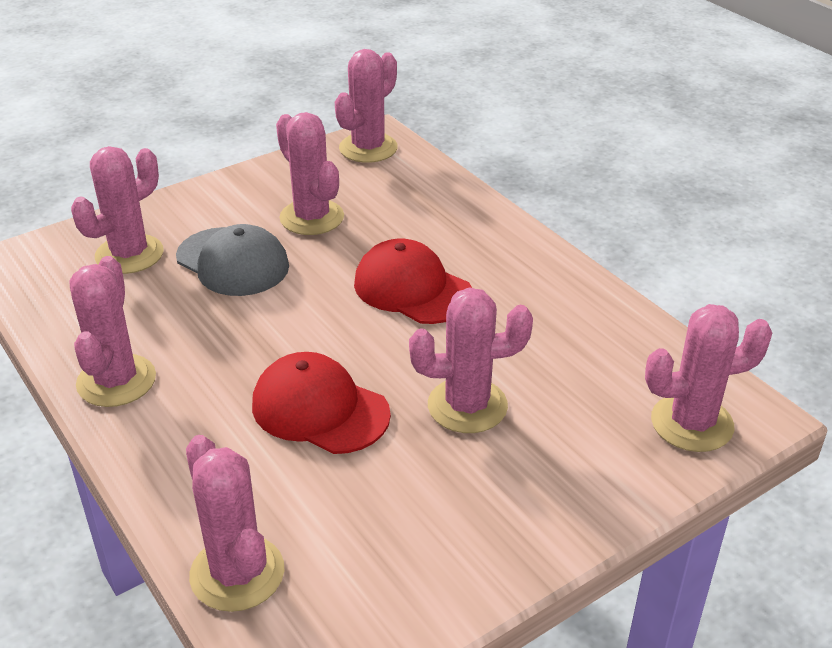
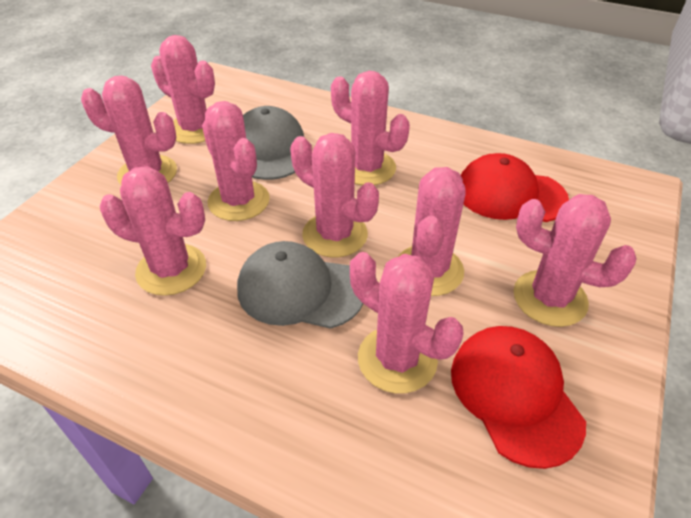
grey cap: [176,224,289,296] = 1 -> [237,241,363,329] [243,106,304,180] = 2
pink cactus: [70,256,156,407] [71,146,164,274] [186,435,284,612] [276,112,344,235] [335,49,398,163] [409,287,533,433] [645,304,772,452] = 7 -> [81,76,177,185] [100,166,206,296] [151,35,215,144] [202,101,270,221] [290,133,379,257] [331,71,410,185] [350,252,464,393] [398,167,466,296] [514,194,637,327] = 9

